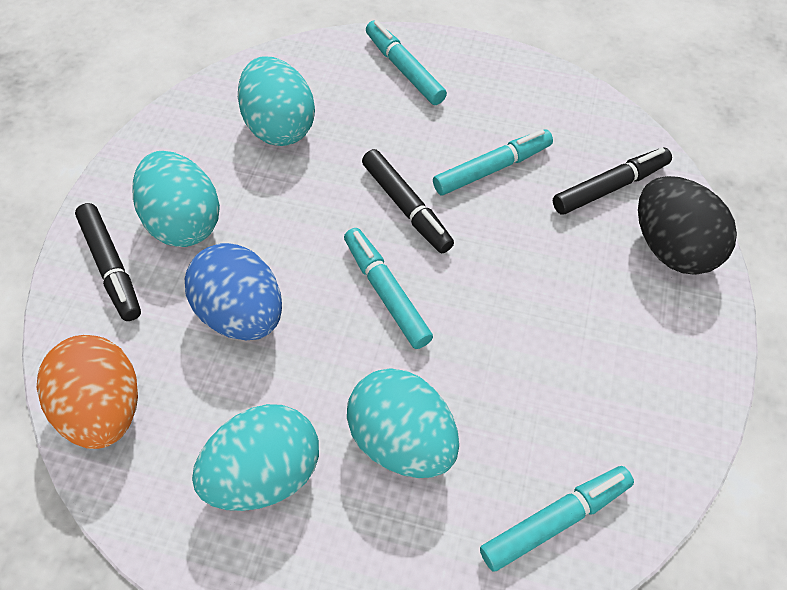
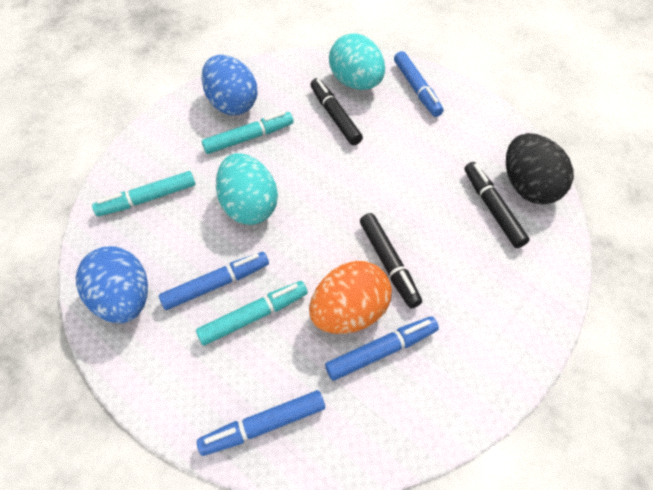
blue egg: [185,243,282,340] = 1 -> [76,246,148,323] [201,55,258,115] = 2
blue marker: none = 0 -> [159,252,269,310] [197,390,325,456] [325,316,439,381] [394,51,443,117] = 4
turquoise egg: [133,151,220,247] [192,404,319,511] [238,56,315,146] [347,368,459,478] = 4 -> [216,153,278,225] [329,34,385,90] = 2
turquoise marker: [344,228,433,349] [366,20,447,105] [433,129,553,195] [480,466,634,572] = 4 -> [92,171,195,216] [196,281,308,346] [202,111,293,154] = 3

